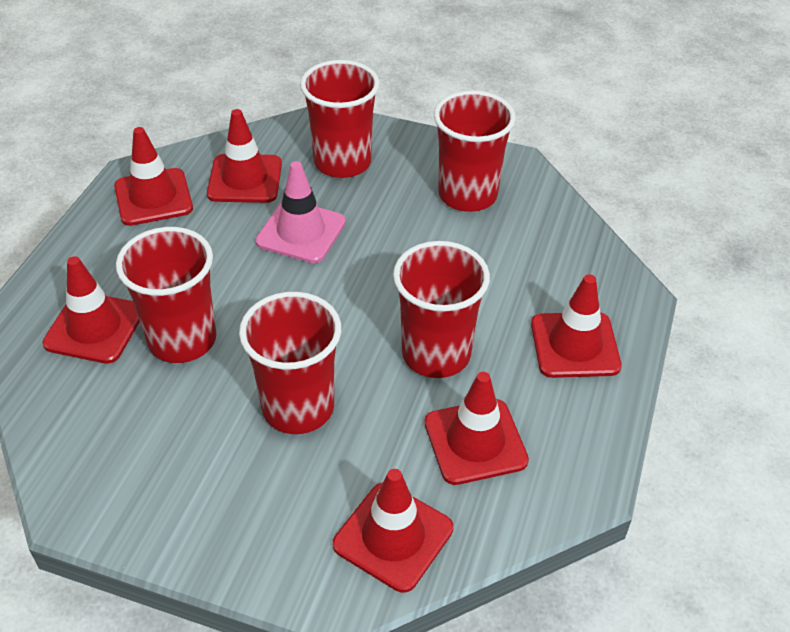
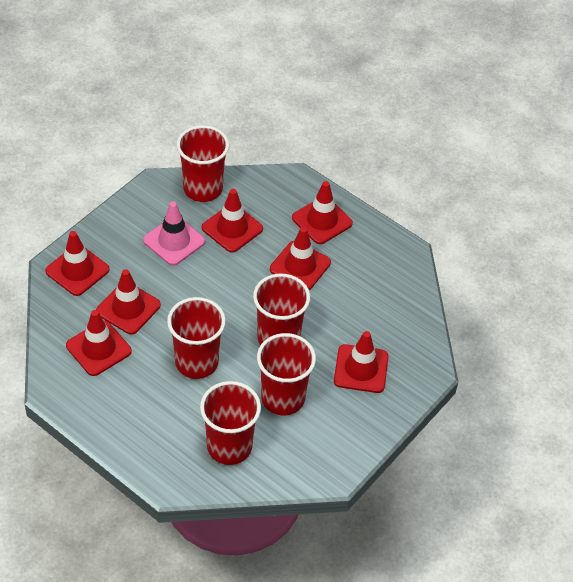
red traffic cone: [42,256,140,364] [114,127,193,226] [207,109,282,203] [333,469,453,593] [424,372,529,485] [531,274,622,378] = 6 -> [45,231,110,296] [66,310,132,376] [96,269,161,335] [202,189,263,253] [270,227,331,290] [292,181,353,244] [334,331,389,393] = 7

